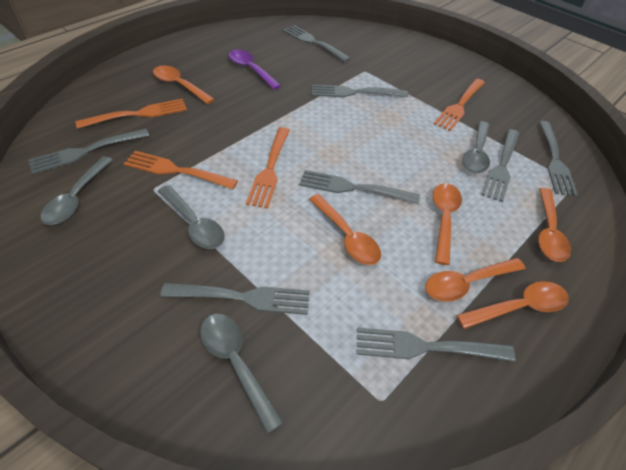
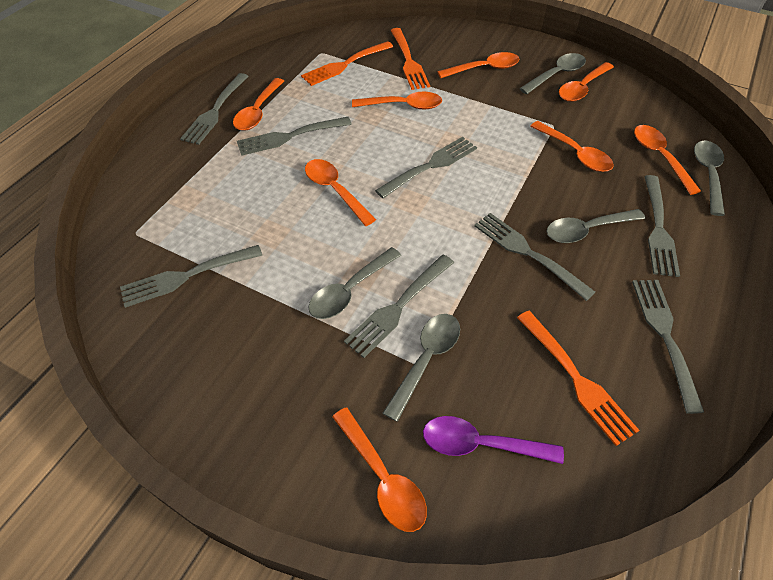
grey spoon: [40,157,113,225] [158,185,225,249] [200,314,284,434] [462,121,490,173] = 4 -> [309,247,401,319] [383,314,460,422] [519,53,586,94] [546,209,645,243] [694,141,725,216] = 5
orange fork: [75,99,187,129] [124,151,238,189] [246,127,290,208] [434,79,485,131] = 4 -> [301,41,393,86] [390,28,430,90] [517,311,640,446] = 3
orange spoon: [153,65,215,104] [309,194,381,265] [425,258,525,301] [433,183,462,265] [456,281,569,329] [538,188,571,262] = 6 -> [233,78,284,131] [305,159,376,226] [332,407,427,532] [352,92,442,109] [437,52,520,78] [530,121,613,172] [559,62,614,102] [634,125,701,195] = 8

